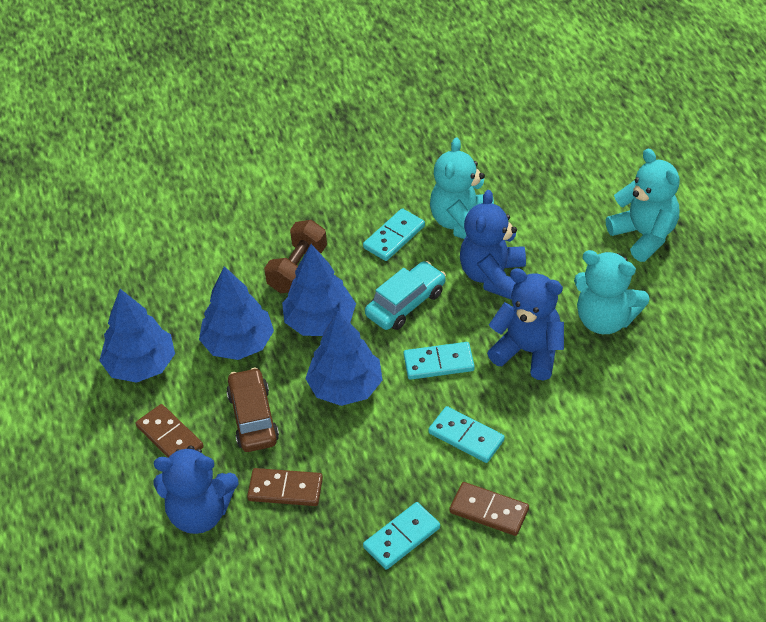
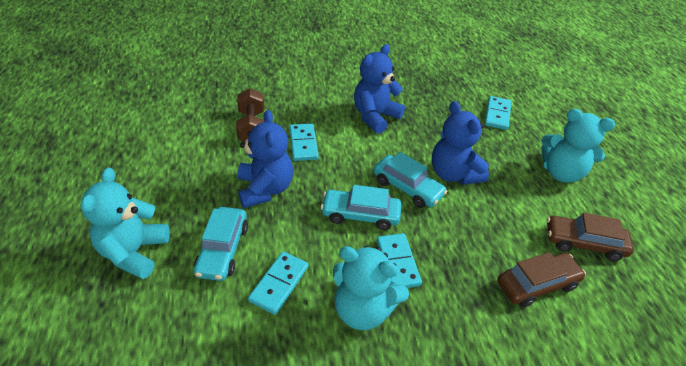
blue tree: [99,289,175,383] [199,266,274,360] [282,244,356,336] [305,311,383,406] = 4 -> none = 0
brown car: [226,367,279,452] = 1 -> [498,252,586,307] [547,213,634,261] = 2
brown domino: [136,404,204,458] [247,468,323,506] [449,482,529,536] = 3 -> none = 0
turquoise car: [365,261,446,330] = 1 -> [194,207,248,281] [321,185,401,230] [374,152,448,208] = 3

